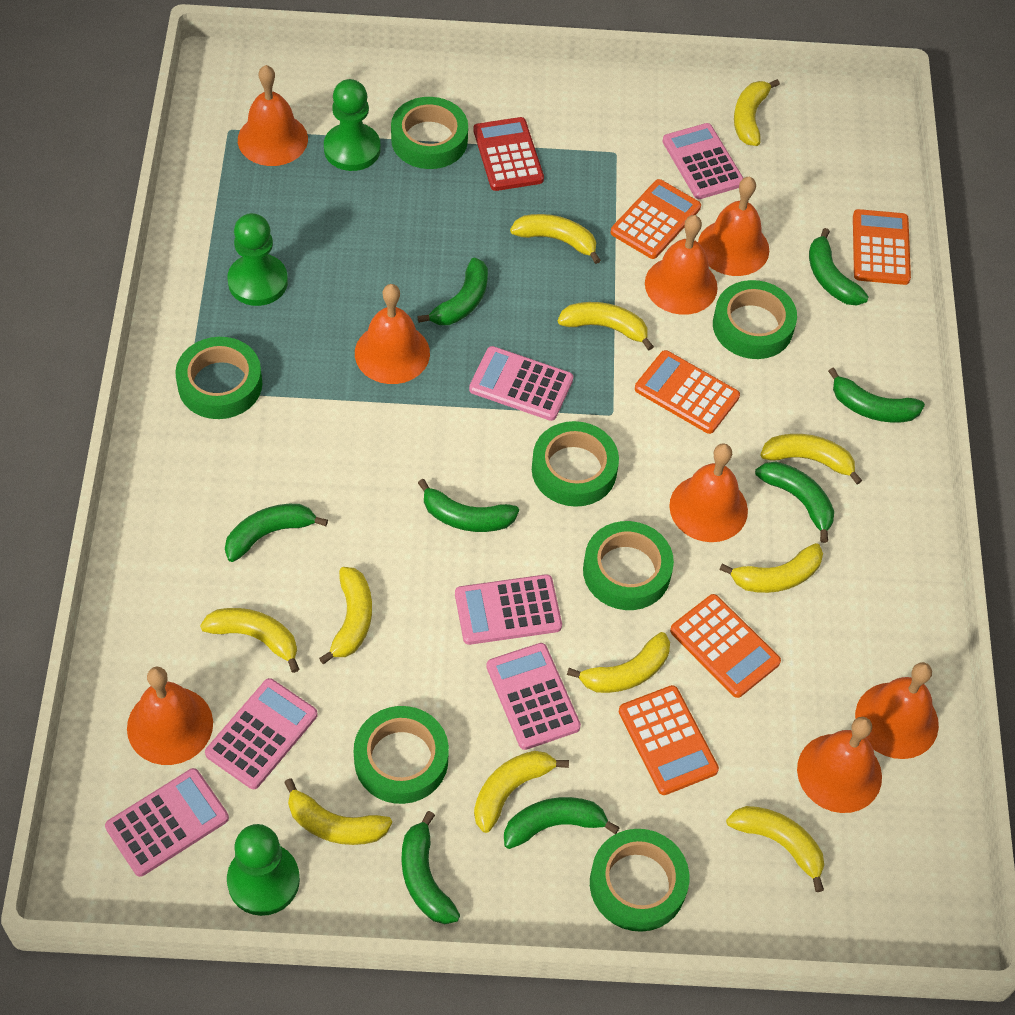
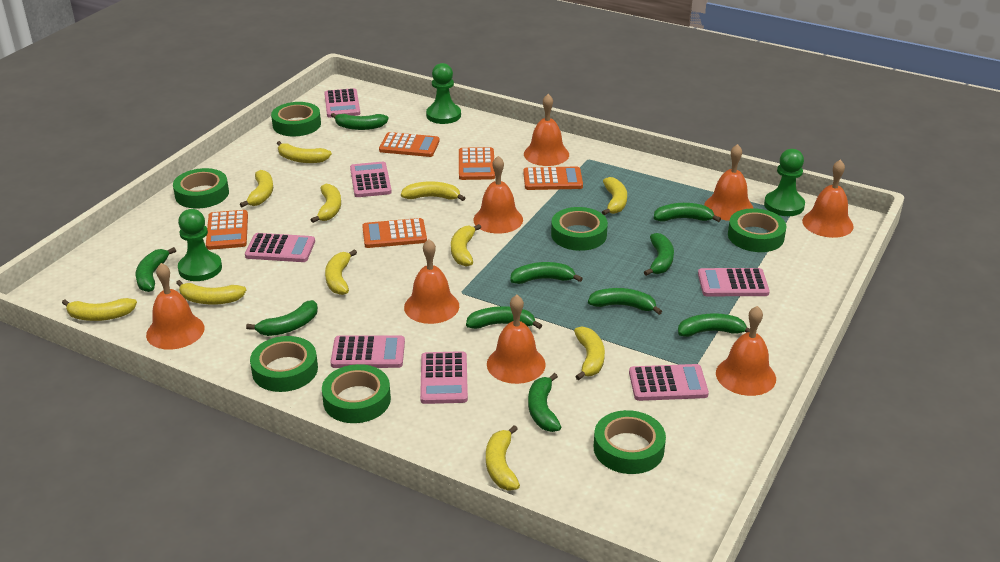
green banana: [225,504,328,562] [402,811,460,924] [417,257,488,325] [418,479,519,532] [504,797,620,849] [755,461,834,543] [809,228,869,305] [828,367,925,423] = 8 -> [136,247,176,292] [246,300,318,336] [331,113,389,130] [466,306,542,329] [510,262,583,284] [528,373,561,432] [588,288,662,315] [644,233,674,276] [654,203,721,222] [678,313,750,337] = 10
pink calculator: [105,768,229,877] [205,678,318,789] [455,574,562,645] [469,346,573,421] [486,643,581,750] [662,123,743,199] = 6 -> [245,233,315,262] [324,88,360,118] [330,335,405,368] [350,162,392,197] [420,351,468,404] [629,364,709,401] [698,268,770,296] = 7
red calculator: [473,117,544,191] = 1 -> none = 0

